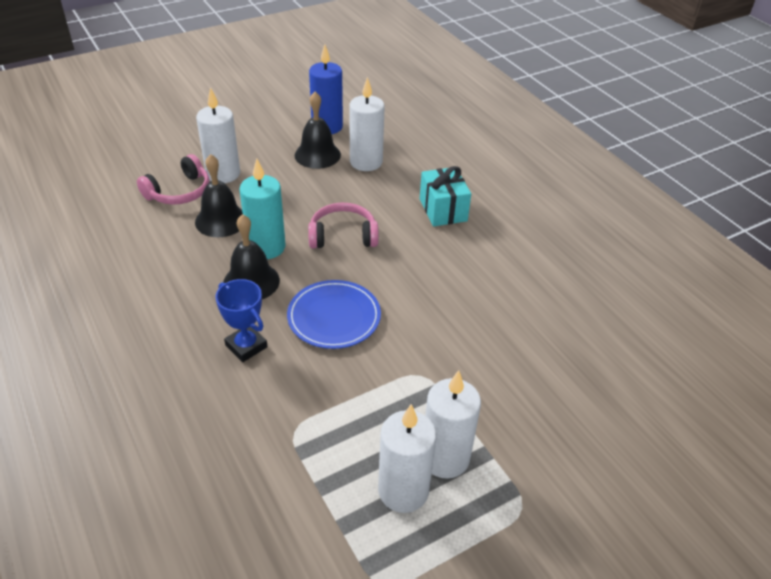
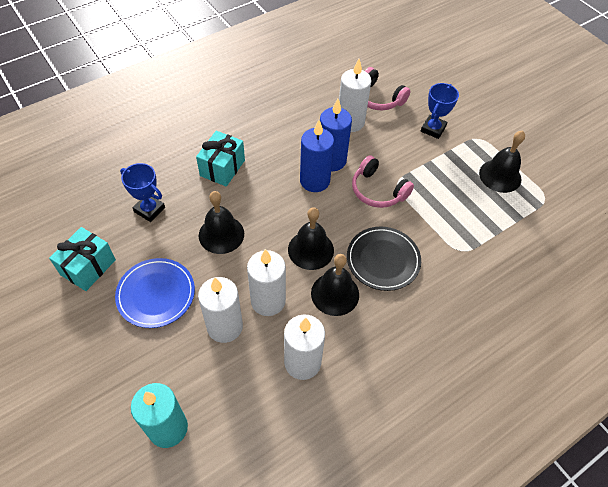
black bell: [195,154,243,237] [223,214,280,299] [295,92,341,169] = 3 -> [199,191,244,254] [288,207,334,270] [311,254,359,316] [479,130,525,193] = 4
black plate: none = 0 -> [347,227,421,291] = 1
blue candle: [309,44,343,134] = 1 -> [300,120,334,192] [320,99,352,171] = 2
blue trophy: [216,279,268,362] = 1 -> [120,163,165,222] [421,83,459,139] = 2
turquoise gift: [420,166,471,227] = 1 -> [49,227,116,291] [196,131,245,186] = 2

